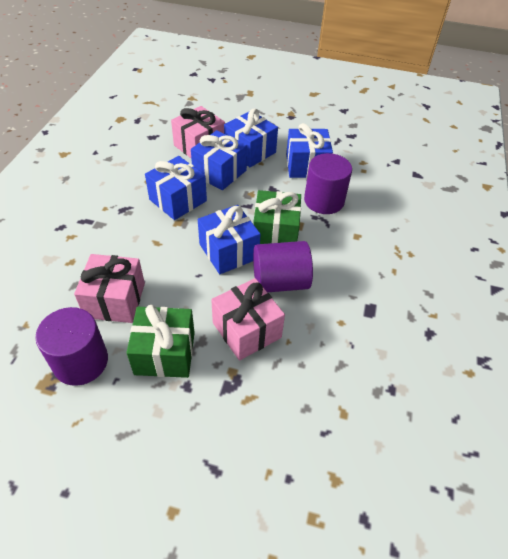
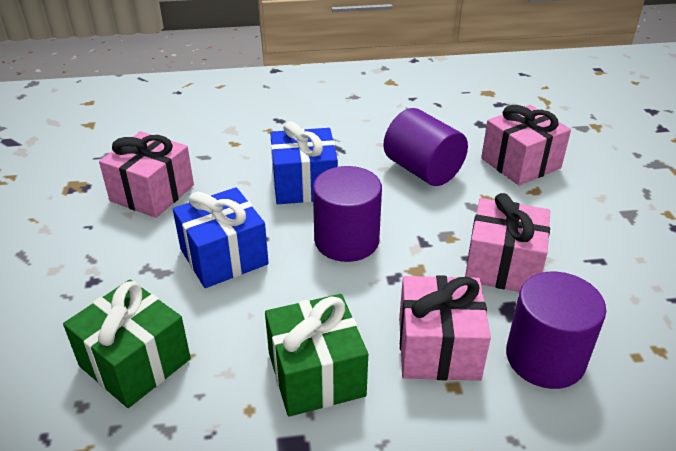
blue gift: [145,156,207,220] [191,130,247,190] [198,205,261,274] [224,108,278,167] [286,123,333,178] = 5 -> [173,187,269,288] [270,121,338,204] = 2
pink gift: [74,254,145,323] [171,106,225,158] [211,278,285,361] = 3 -> [99,131,194,218] [399,275,491,381] [465,193,550,292] [481,105,571,185] = 4

